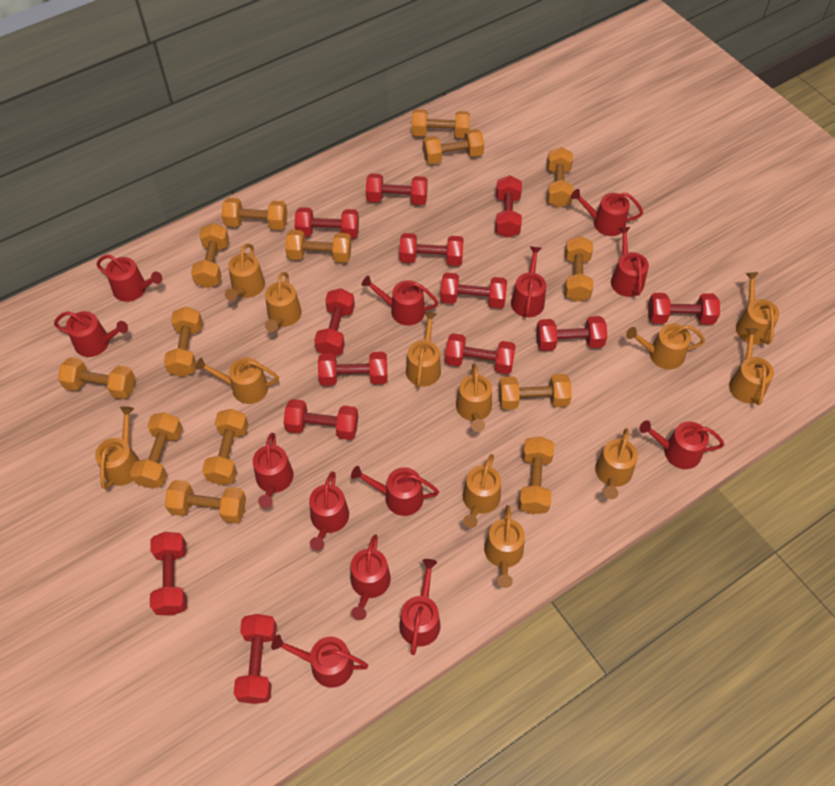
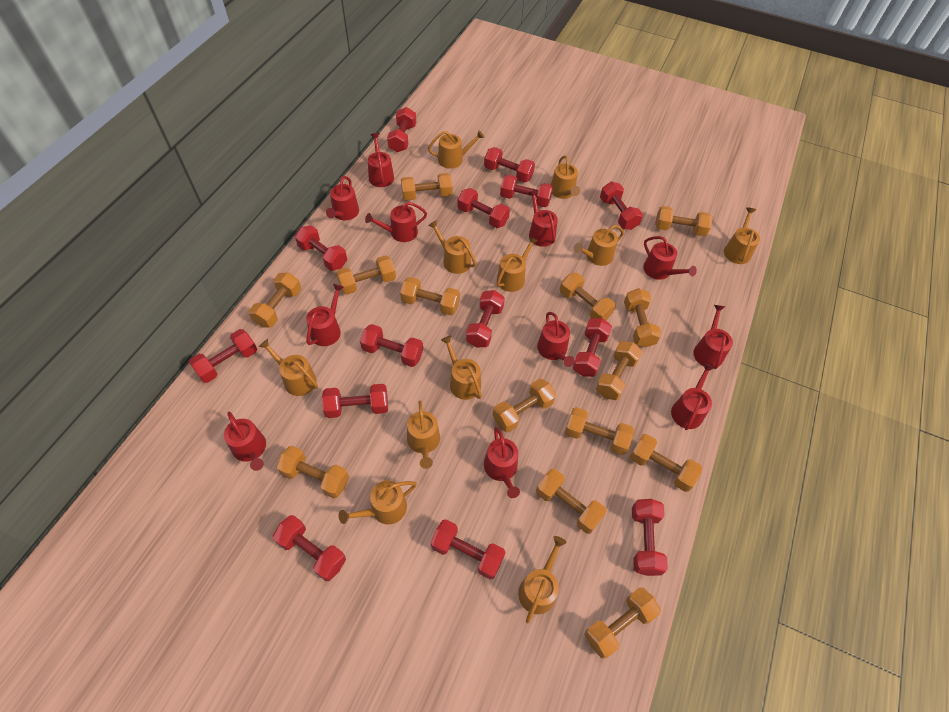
orange watering can: [95,406,139,489] [195,357,279,404] [225,244,265,301] [265,272,302,332] [406,312,441,387] [456,363,492,432] [463,454,501,528] [484,505,525,588] [595,428,638,499] [626,323,705,369] [729,328,774,405] [736,272,779,345] = 12 -> [259,339,318,396] [339,480,417,524] [407,400,440,469] [428,130,484,169] [428,220,476,274] [441,336,482,400] [497,236,538,292] [518,536,566,623] [551,155,580,199] [574,225,624,266] [724,207,760,264] = 11
red dumbbell: [150,532,187,616] [234,614,277,704] [284,399,358,440] [295,207,359,239] [314,288,355,355] [318,352,387,386] [366,174,428,205] [399,233,464,266] [440,273,507,308] [445,333,516,374] [495,175,522,238] [536,316,607,351] [648,293,720,324] = 13 -> [189,329,257,383] [273,515,346,581] [295,225,347,271] [322,384,388,418] [360,324,423,367] [387,107,416,152] [431,519,506,579] [458,188,510,228] [466,290,505,347] [484,147,535,182] [500,175,553,207] [573,318,612,377] [600,182,643,230] [632,499,668,576] = 14
red watering can: [54,311,128,357] [96,255,162,302] [253,433,294,508] [271,635,368,688] [309,472,349,550] [351,466,439,516] [351,534,391,620] [361,275,439,326] [399,559,441,655] [511,246,546,317] [571,189,643,236] [611,227,649,297] [639,420,724,469] = 13 -> [224,412,266,471] [306,284,344,346] [326,176,359,220] [365,202,427,242] [368,133,394,187] [484,427,520,498] [528,190,558,247] [537,312,575,367] [643,236,697,280] [671,363,715,430] [693,305,733,369] = 11

